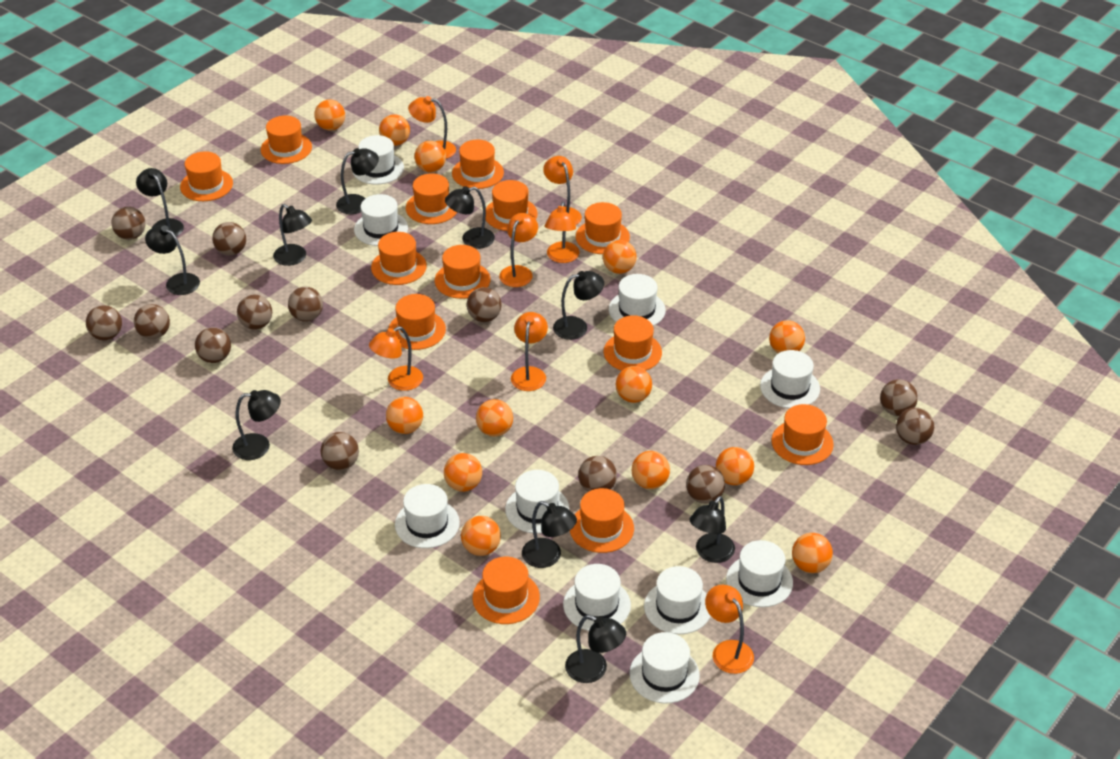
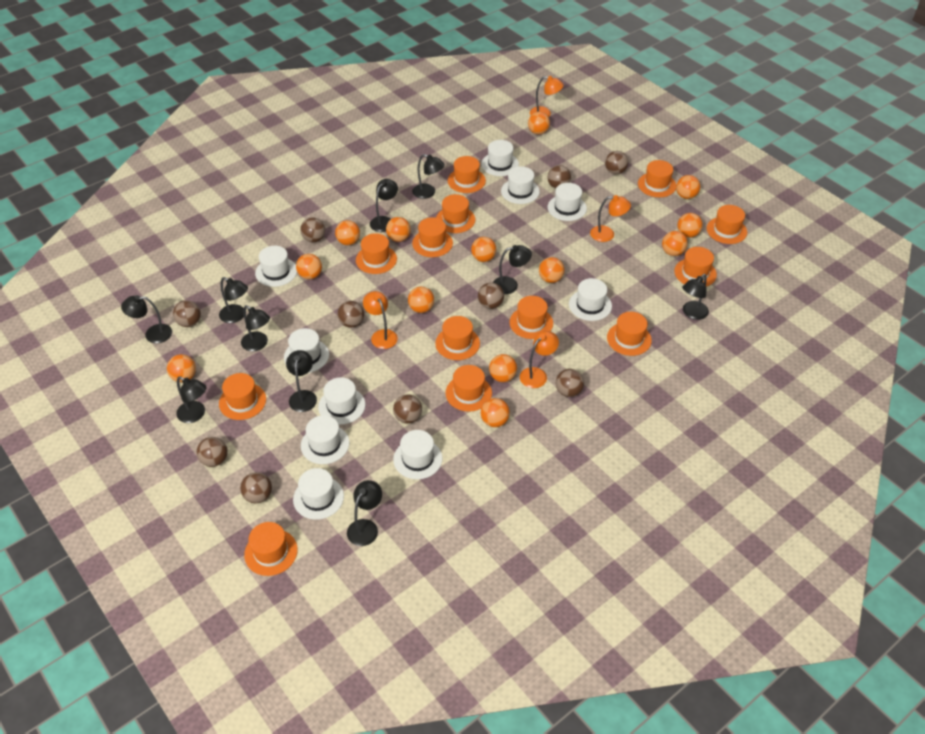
brown ball: [86,305,122,340] [111,207,146,240] [134,304,170,339] [195,327,231,363] [212,222,246,255] [237,294,272,330] [288,287,323,322] [320,432,359,470] [467,287,502,322] [578,456,617,492] [686,465,725,504] [880,379,918,416] [896,407,934,445] = 13 -> [173,300,201,327] [197,437,228,467] [240,472,272,503] [300,217,325,242] [337,301,364,328] [393,394,422,423] [478,283,504,309] [548,165,571,189] [556,369,584,397] [605,151,628,174] = 10
orange lamp: [369,326,423,391] [408,96,456,159] [499,213,538,287] [511,312,548,391] [543,156,582,225] [545,202,580,263] [705,585,754,674] = 7 -> [363,291,398,349] [520,331,559,388] [530,76,564,117] [590,195,631,242] = 4

